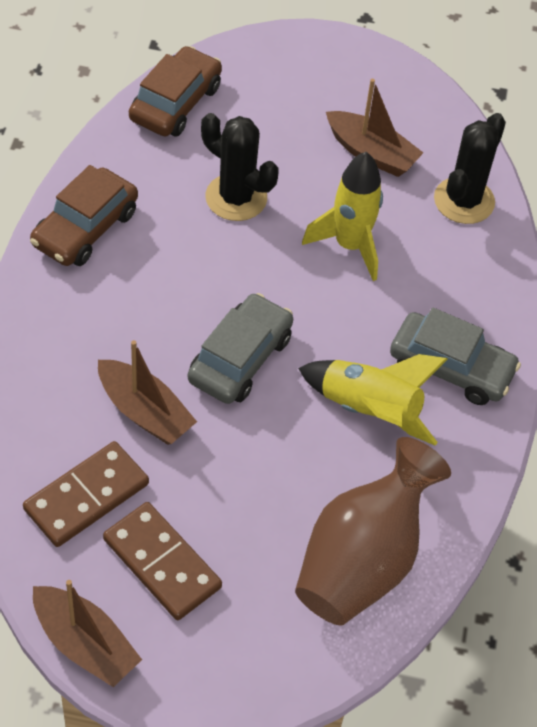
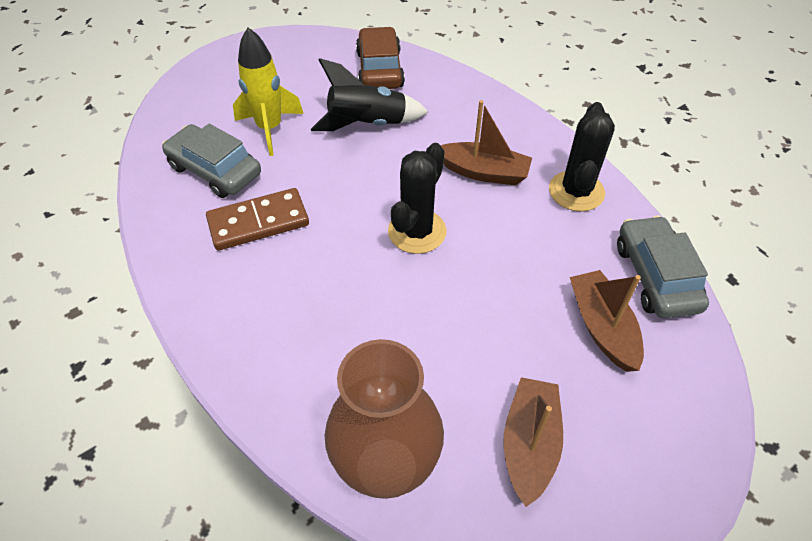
black rocket: none = 0 -> [311,58,428,131] = 1
brown car: [30,165,138,266] [129,46,222,137] = 2 -> [356,27,405,89] = 1
brown domino: [23,441,149,547] [103,502,222,620] = 2 -> [206,188,309,251] = 1
yellow rocket: [298,354,448,446] [302,152,383,281] = 2 -> [233,27,304,156] = 1

